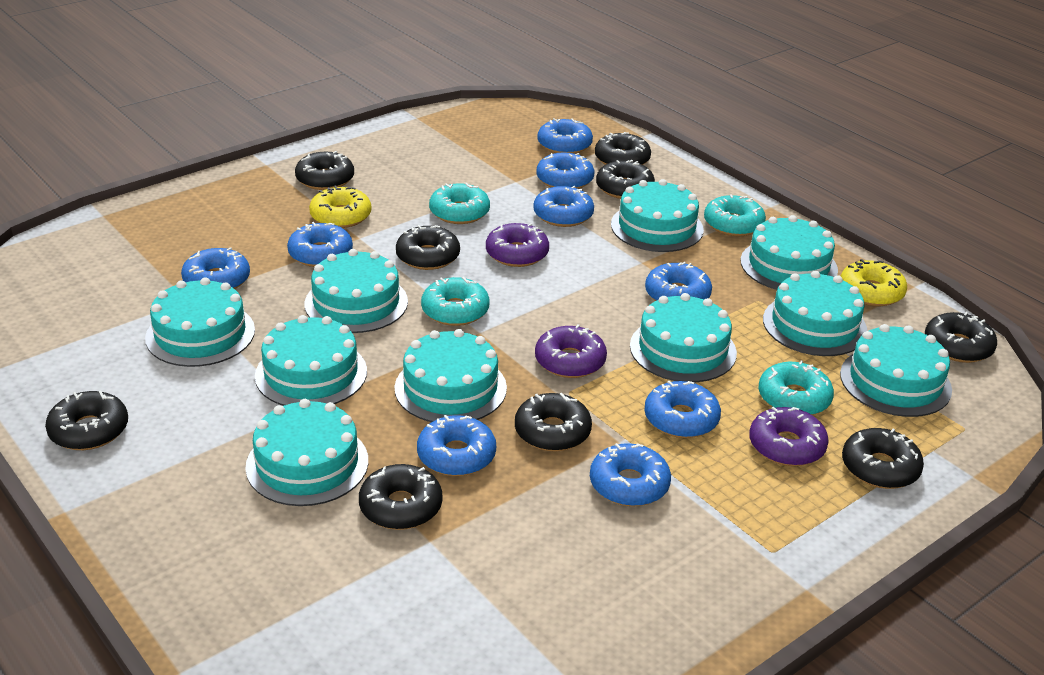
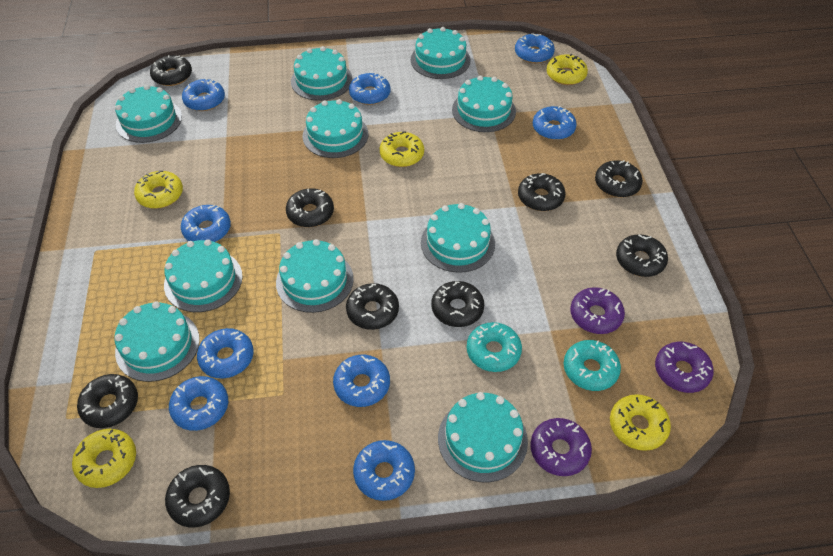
turquoise donut: [421,277,490,326] [429,183,490,224] [704,195,766,236] [758,360,834,415] = 4 -> [467,322,522,372] [564,340,621,391] = 2
yellow donut: [309,185,371,228] [840,259,907,306] = 2 -> [72,429,136,488] [134,171,183,209] [380,131,424,167] [547,54,588,85] [610,394,671,451] = 5

